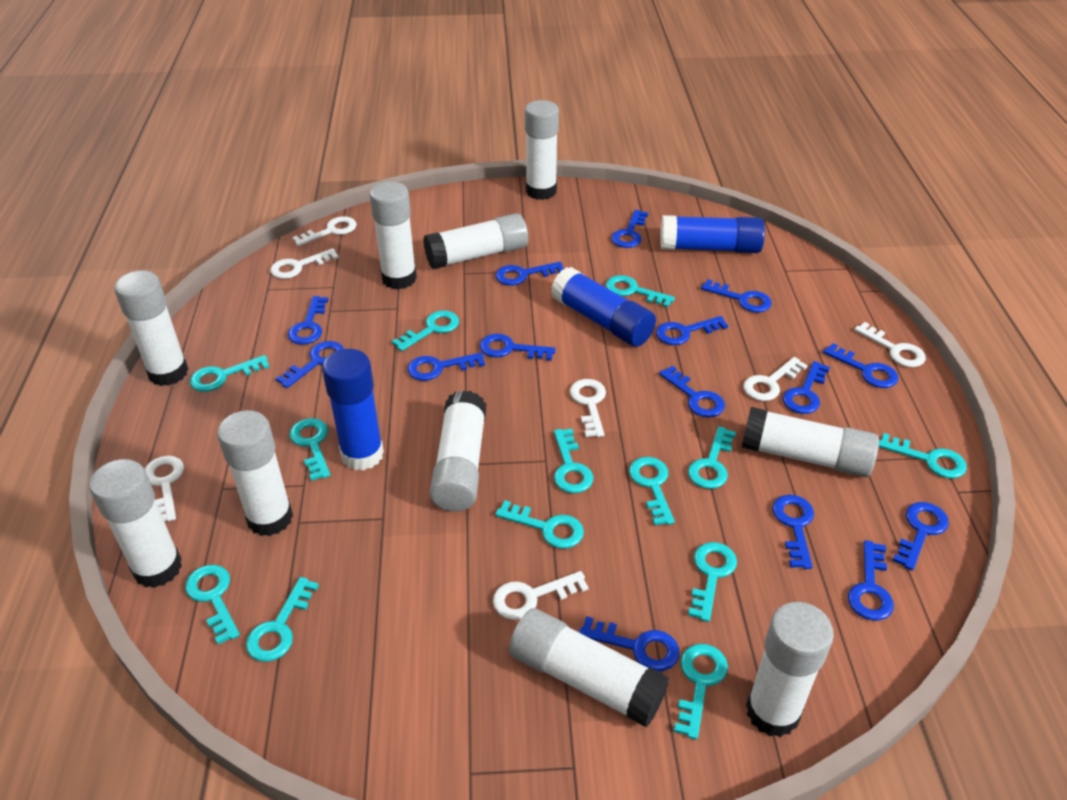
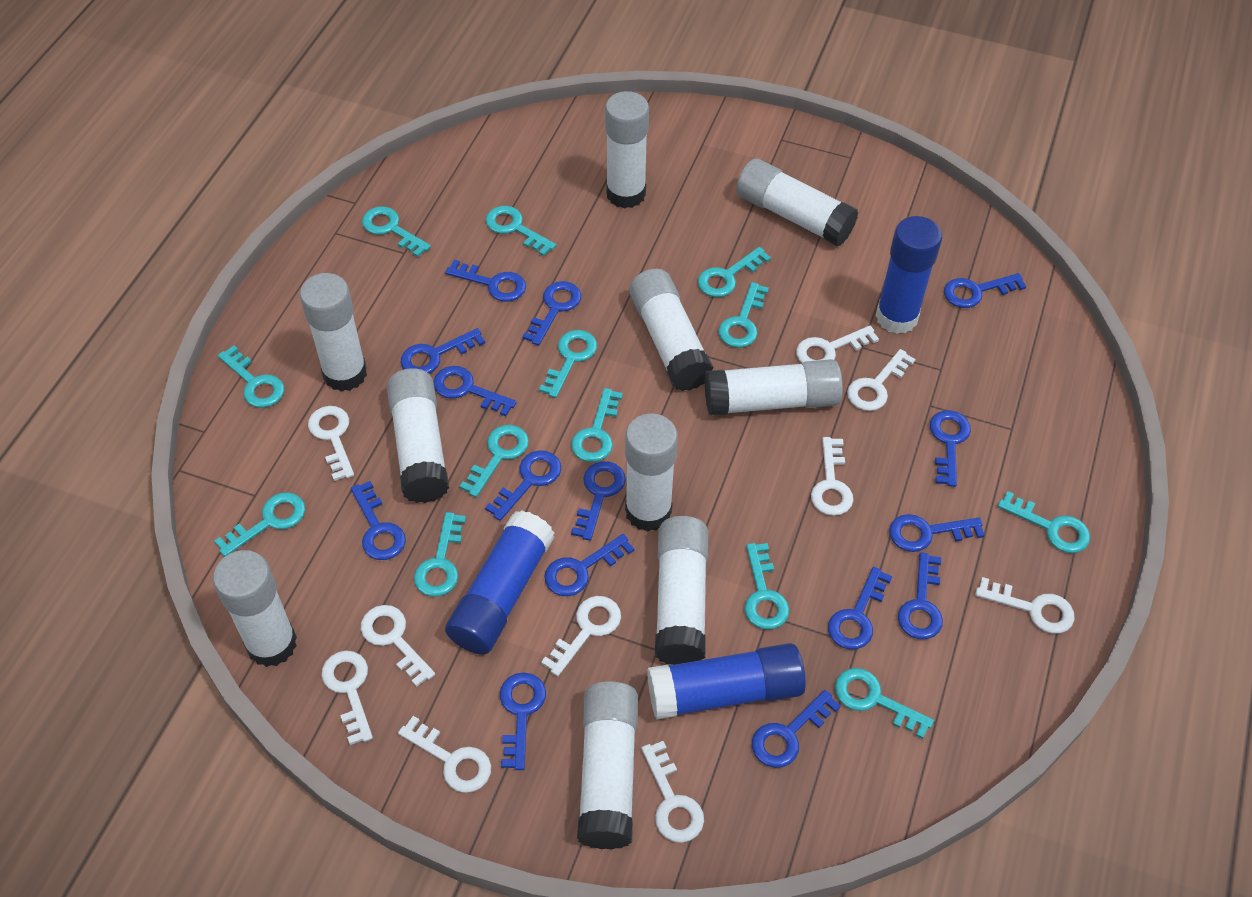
white key: [145,456,184,521] [270,248,339,279] [292,216,357,246] [493,571,588,620] [570,379,606,437] [743,357,808,401] [854,322,926,367] = 7 -> [308,406,354,481] [321,651,373,745] [361,605,435,687] [398,716,491,793] [541,596,621,677] [641,741,704,843] [796,326,879,363] [811,437,853,516] [847,349,916,411] [975,577,1074,634] = 10

